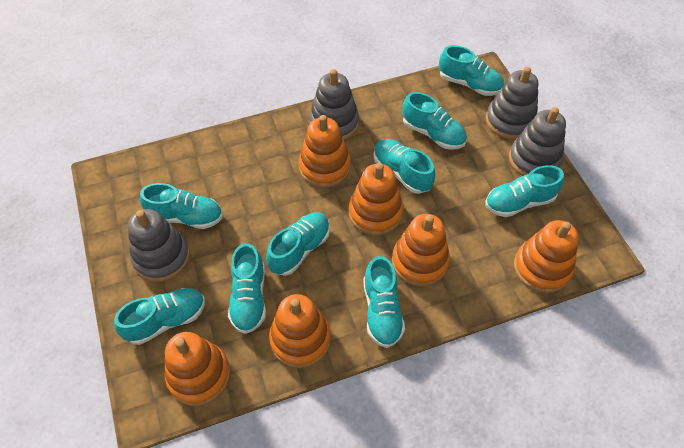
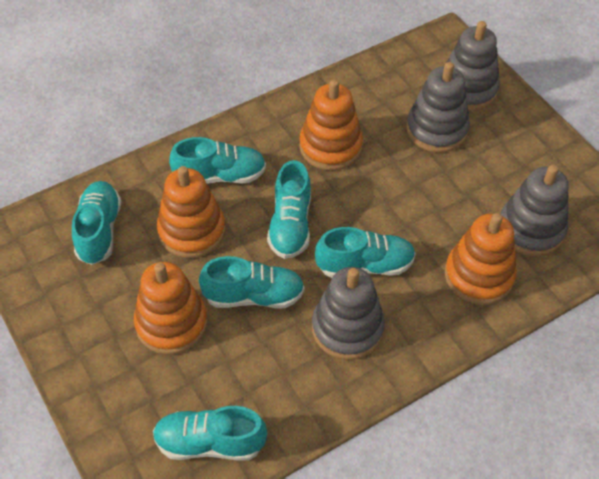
orange stacking toy: [165,332,230,406] [269,294,331,368] [299,115,351,188] [349,163,403,235] [392,214,450,287] [514,220,579,293] = 6 -> [134,262,207,355] [157,166,225,258] [299,79,363,171] [445,213,517,305] = 4
turquoise shoe: [114,288,205,345] [140,183,223,229] [228,243,266,334] [266,212,330,276] [363,256,405,348] [373,139,435,194] [402,92,467,150] [439,45,504,96] [485,165,564,217] = 9 -> [72,181,121,265] [153,406,267,461] [169,137,266,184] [199,256,305,309] [267,160,311,259] [315,227,416,278] = 6

